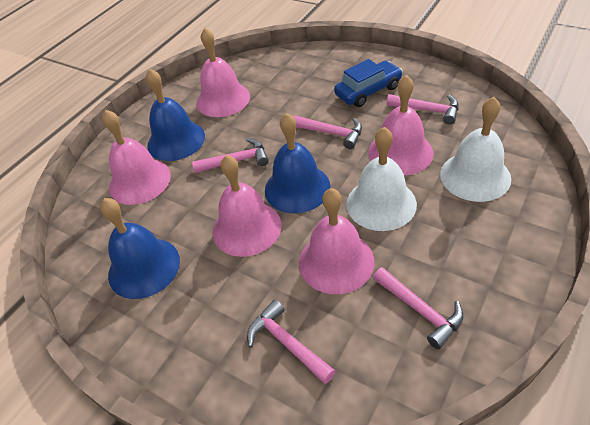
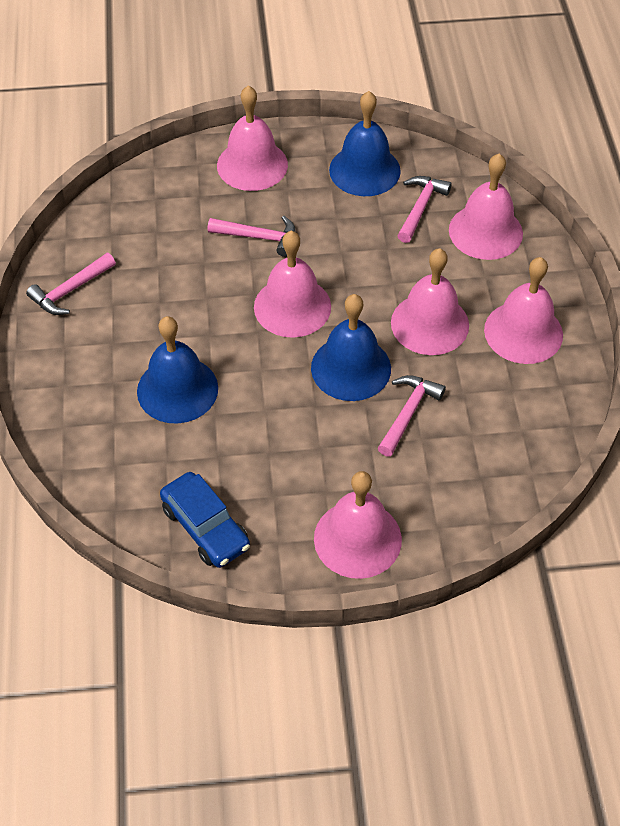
pink bell: [102,110,171,205] [196,28,250,117] [212,155,281,257] [299,188,374,294] [368,75,433,176] = 5 -> [217,85,288,191] [254,231,331,338] [314,471,402,579] [391,248,469,355] [449,154,523,260] [484,257,563,364] = 6
pink hammer: [192,138,269,173] [247,300,336,384] [294,116,362,149] [373,267,464,349] [386,94,459,125] = 5 -> [26,253,116,315] [208,216,295,257] [378,375,446,457] [397,176,452,243] = 4
white bell: [346,127,417,231] [440,97,511,202] = 2 -> none = 0

